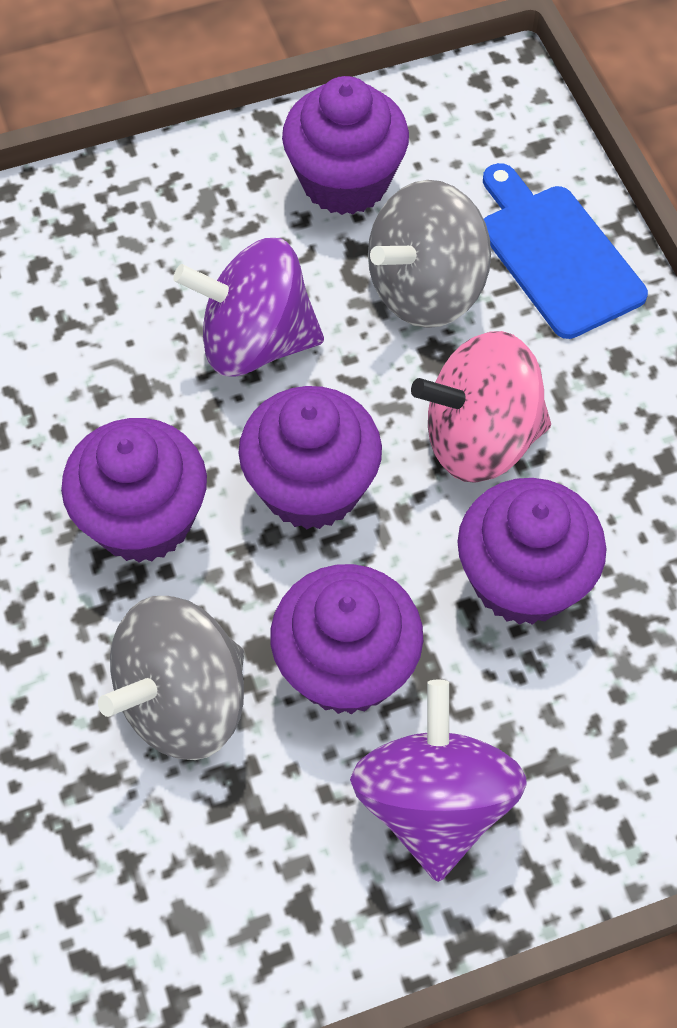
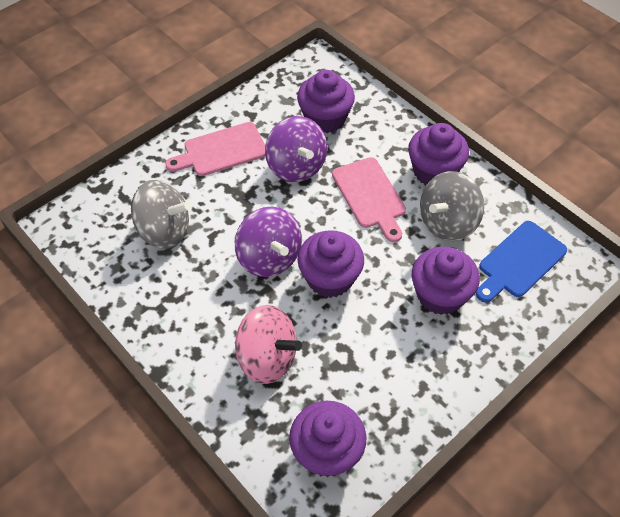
pink cutting board: none = 0 -> [165,122,265,176] [332,157,406,242] = 2

